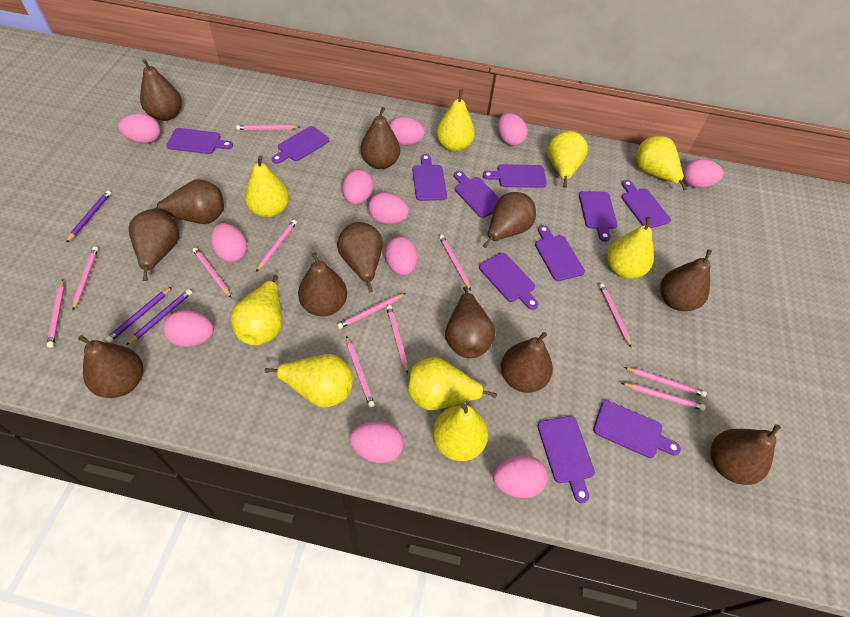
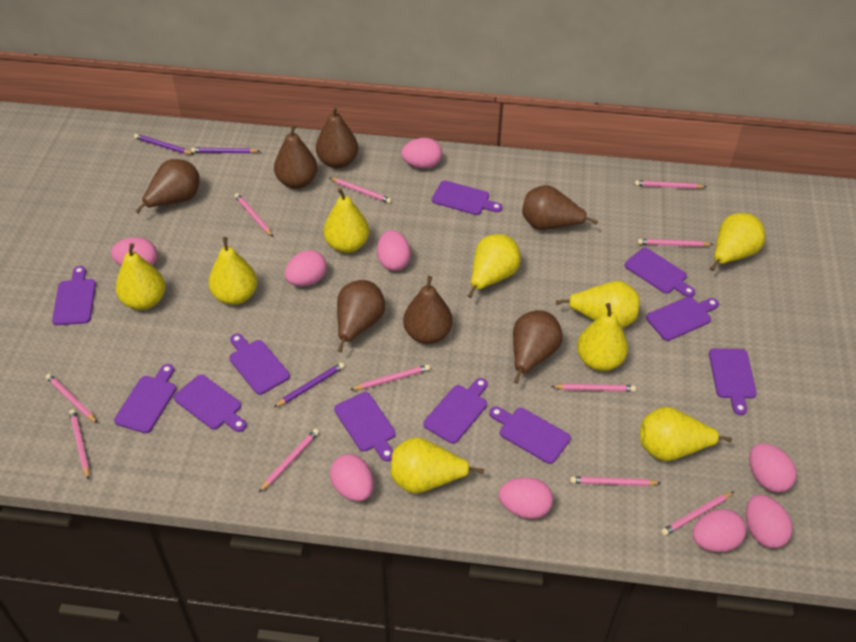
brown pear: [78,335,143,398] [129,209,179,281] [140,59,182,121] [154,179,224,224] [298,252,347,316] [337,222,383,292] [360,107,400,169] [445,286,495,358] [483,192,536,248] [501,332,553,393] [660,249,712,311] [711,424,781,485] = 12 -> [135,159,200,214] [274,124,318,189] [316,106,358,168] [337,280,385,352] [403,276,453,344] [513,310,562,384] [522,185,598,230] = 7
pink egg: [118,113,161,144] [163,310,214,347] [210,223,248,262] [342,169,374,205] [349,421,404,463] [368,193,409,224] [385,237,418,276] [389,117,425,146] [493,455,548,498] [498,113,527,146] [683,159,724,188] = 11 -> [111,237,157,266] [285,250,327,286] [330,454,374,501] [377,230,411,271] [401,138,442,169] [499,477,553,519] [692,509,746,552] [746,495,793,548] [749,443,797,493] = 9
pink pencil: [47,280,65,348] [72,247,98,310] [193,247,232,298] [236,125,300,130] [256,220,297,272] [337,293,406,329] [346,336,375,407] [386,305,408,374] [439,235,471,290] [599,283,632,348] [622,383,706,411] [624,367,707,397] = 12 -> [46,374,97,423] [69,409,89,480] [235,193,273,237] [259,429,319,492] [330,178,392,203] [350,364,430,390] [551,384,636,392] [570,476,660,486] [635,180,706,189] [638,239,713,247] [661,491,734,536] = 11

